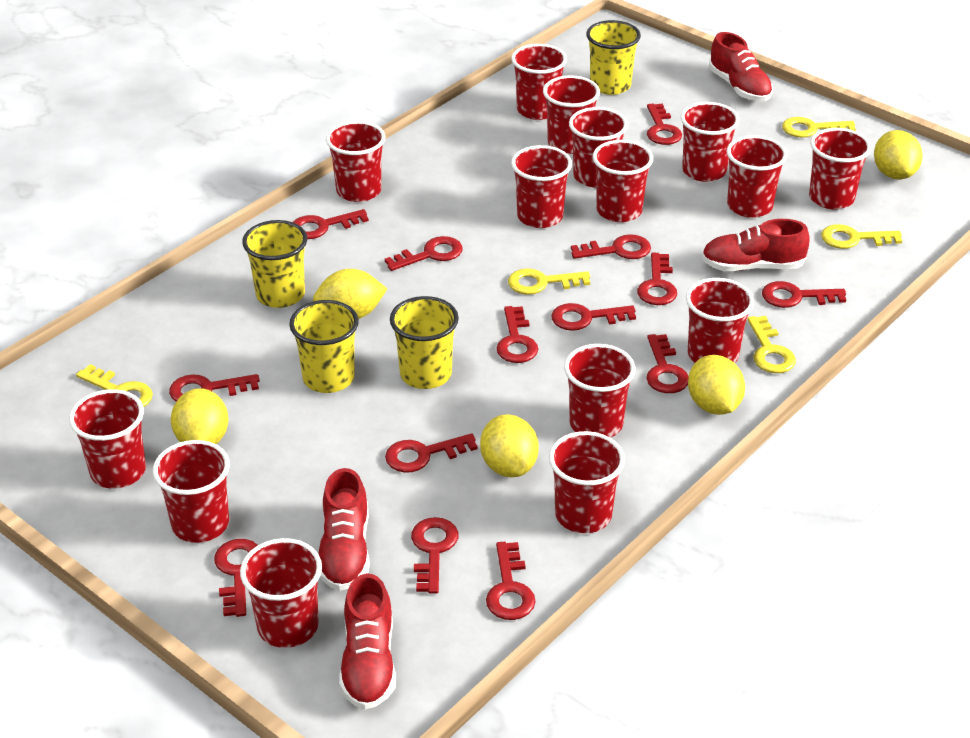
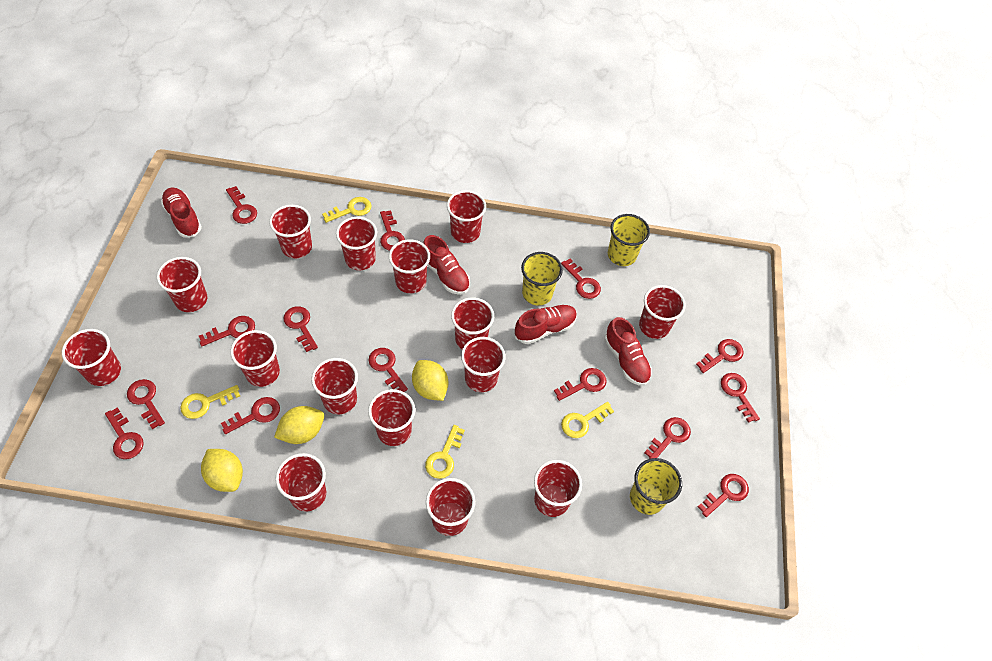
yellow cup: [242,220,307,308] [289,300,359,393] [390,296,459,389] [586,20,641,95] = 4 -> [521,252,563,305] [608,214,650,266] [630,458,682,515] = 3
yellow key: [76,364,153,407] [508,268,590,295] [747,316,796,373] [782,117,856,137] [821,224,902,249] = 5 -> [180,385,240,419] [322,197,371,223] [425,425,465,479] [561,402,614,438] = 4
yellow lemon: [171,388,229,444] [313,269,387,319] [480,414,539,477] [688,355,745,415] [874,130,923,180] = 5 -> [201,449,243,492] [274,406,324,444] [412,360,448,401] = 3

